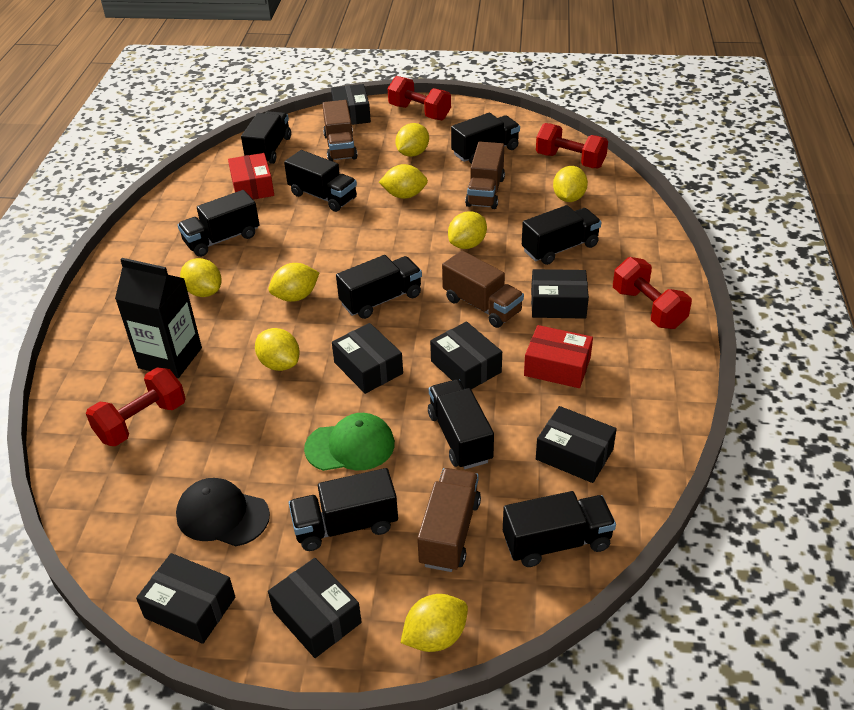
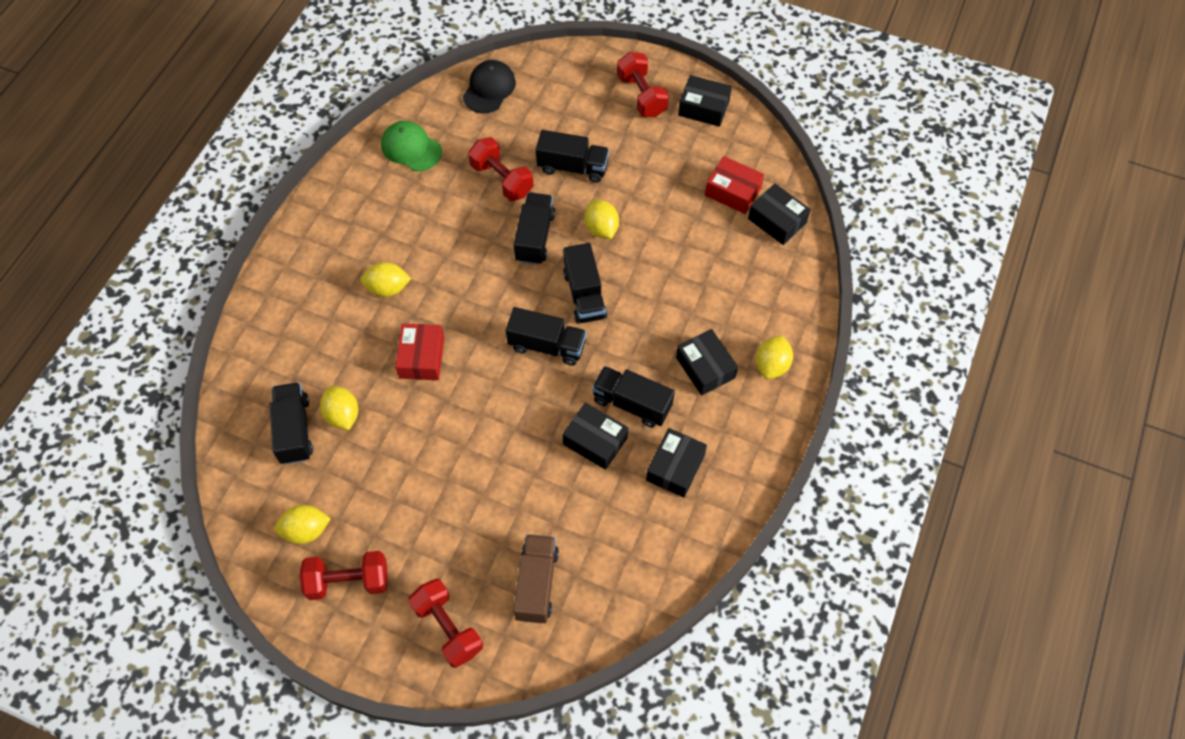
black box: [136,553,235,644] [268,558,362,658] [331,84,371,125] [332,323,403,394] [430,322,502,389] [531,269,589,319] [536,406,617,483] = 7 -> [562,402,628,470] [646,428,707,498] [676,329,738,396] [678,75,732,127] [748,183,811,245] = 5
black carton: [115,258,202,378] = 1 -> none = 0
black truck: [178,190,260,257] [241,111,291,164] [284,150,357,212] [289,468,398,551] [336,255,422,319] [428,379,494,469] [451,113,520,164] [503,491,616,567] [522,205,601,265] = 9 -> [269,382,313,465] [506,307,587,366] [514,193,555,265] [536,130,609,183] [563,243,607,324] [592,366,675,428] = 6
brown truck: [322,100,358,161] [417,468,481,572] [442,250,524,328] [465,142,505,209] = 4 -> [513,534,559,624] = 1
yellow lemon: [180,258,222,297] [255,328,300,371] [268,263,319,302] [379,164,428,199] [395,123,429,157] [401,594,468,652] [448,212,487,249] [553,166,588,202] = 8 -> [274,505,331,544] [320,386,358,430] [360,262,411,297] [585,200,619,239] [756,335,793,379] = 5

